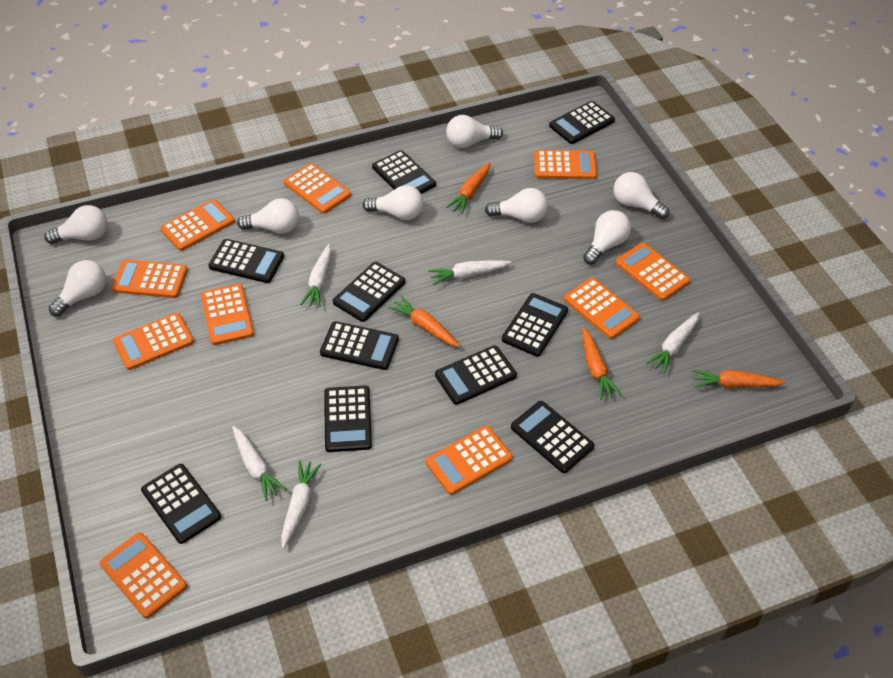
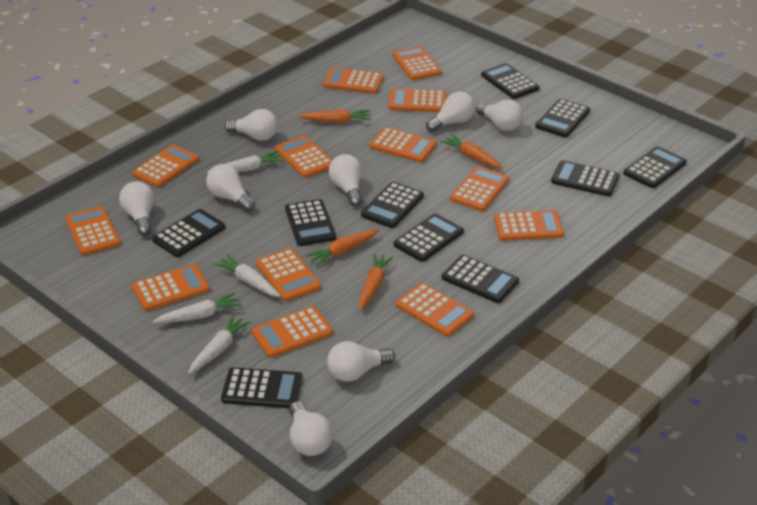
orange calculator: [100,532,187,619] [111,260,188,298] [113,313,194,370] [160,199,235,251] [201,284,254,345] [284,163,351,214] [426,426,513,495] [534,150,597,179] [564,278,640,339] [616,243,690,301] = 10 -> [66,207,120,255] [132,145,199,187] [132,264,210,311] [252,306,333,358] [256,248,321,301] [275,136,332,178] [323,67,383,94] [369,127,437,162] [388,88,446,112] [392,46,441,80] [396,283,474,337] [450,166,509,211] [494,210,564,241] = 13
white carrot: [232,426,287,501] [281,460,322,548] [300,244,331,308] [428,260,511,285] [646,313,699,374] = 5 -> [153,292,241,323] [188,315,251,374] [207,151,283,173] [214,254,281,297] = 4

